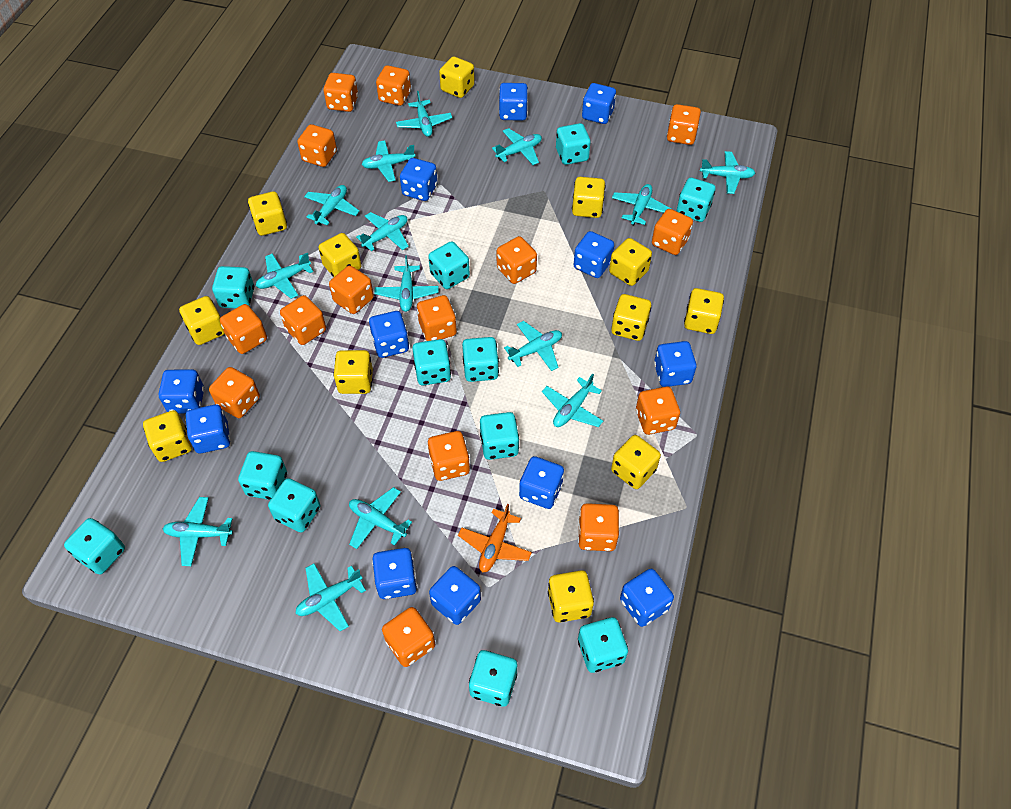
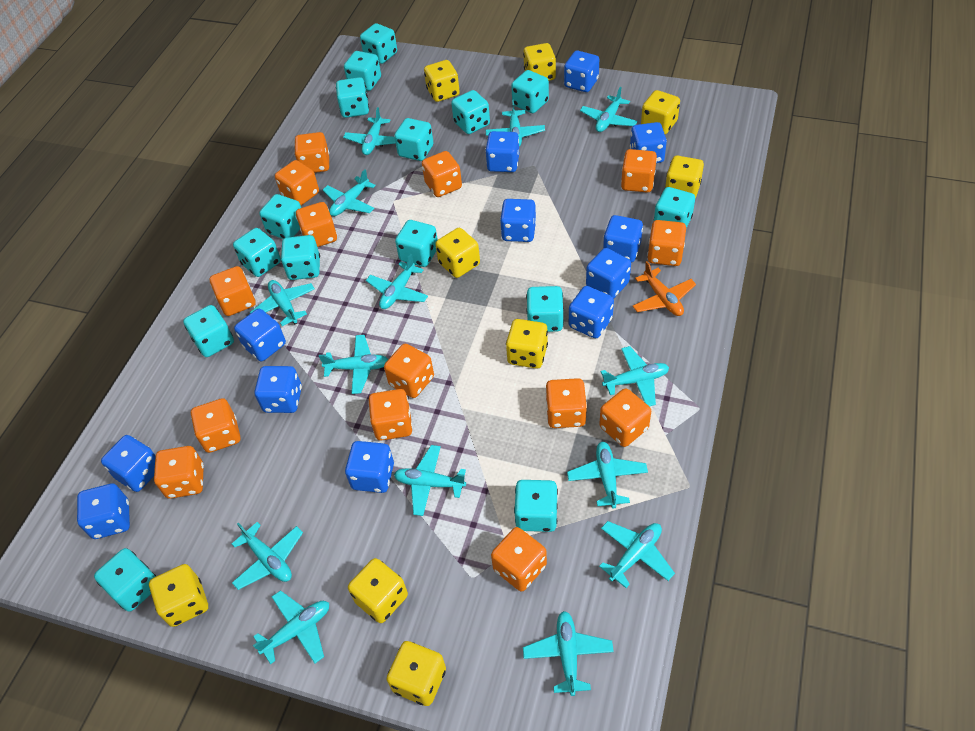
orange dice: [209,367,260,418] [220,304,267,354] [280,295,326,345] [297,124,337,167] [323,73,358,112] [329,265,374,314] [376,65,411,106] [382,607,435,667] [417,295,457,341] [428,431,470,481] [497,236,537,284] [578,503,619,551] [636,386,680,435] [652,209,693,255] [667,104,701,145] = 15 -> [154,446,204,499] [191,398,240,453] [210,266,256,316] [275,160,319,205] [294,132,329,173] [296,202,337,247] [368,389,413,441] [384,344,434,398] [422,151,462,197] [491,527,547,591] [545,378,587,428] [599,388,651,447] [621,149,657,193] [647,220,686,266] = 14
turquoise dice: [64,518,125,574] [212,266,254,308] [238,451,287,500] [268,478,321,533] [412,339,451,386] [428,241,470,289] [462,337,499,382] [469,650,517,707] [480,412,519,460] [556,123,591,165] [578,617,628,673] [677,178,716,222] = 12 -> [94,548,156,612] [183,305,234,357] [233,228,281,277] [259,194,301,239] [281,235,320,280] [336,77,369,118] [344,51,381,91] [360,23,397,64] [394,118,434,161] [395,220,438,267] [451,90,490,134] [511,70,549,113] [514,480,558,532] [526,286,564,332] [654,187,695,228] = 15
yellow dice: [143,410,192,462] [179,296,225,345] [248,191,287,236] [319,233,362,277] [333,350,373,394] [439,57,475,98] [548,570,594,622] [572,177,605,218] [609,238,652,286] [611,294,651,341] [611,435,661,489] [684,288,724,334] = 12 -> [149,564,208,627] [348,558,408,623] [386,641,446,706] [424,60,460,102] [435,228,480,278] [506,319,548,369] [523,43,556,81] [641,90,680,134] [665,156,704,198] = 9

